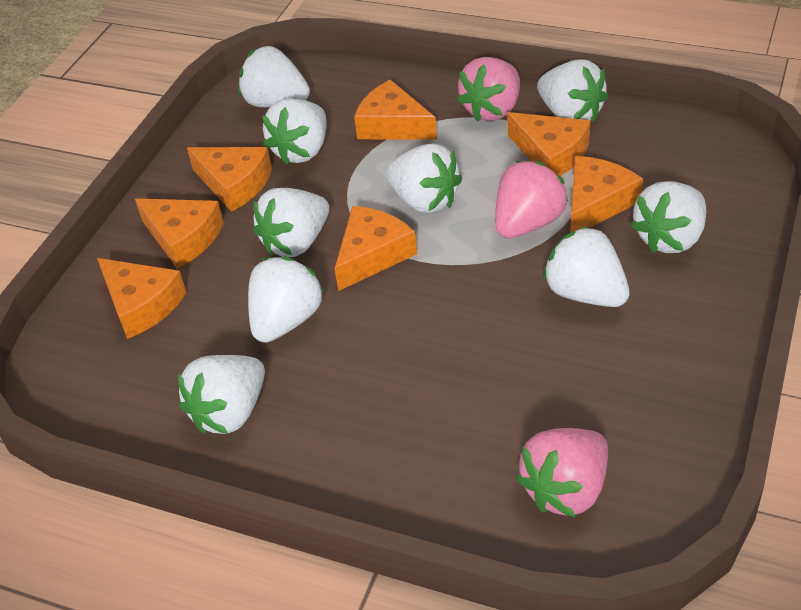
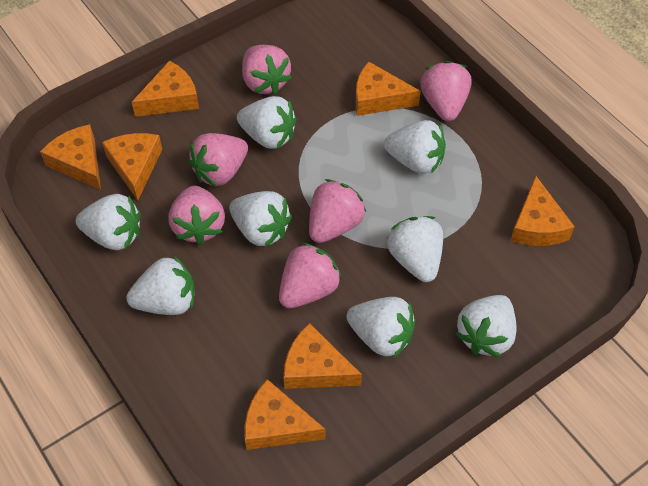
pink strawberry: [457,57,520,122] [495,161,568,239] [516,428,608,518] = 3 -> [169,185,225,245] [188,133,248,186] [242,45,292,95] [279,243,342,308] [309,179,366,243] [420,61,472,121] = 6
white strawberry: [178,355,265,434] [238,46,310,107] [248,256,325,343] [253,188,329,257] [262,99,327,165] [385,143,462,214] [537,59,609,122] [543,226,630,307] [630,181,707,253] = 9 -> [76,194,141,250] [126,256,195,315] [229,191,292,248] [237,96,297,149] [346,297,416,358] [384,120,446,174] [387,216,443,282] [456,295,517,357] = 8

